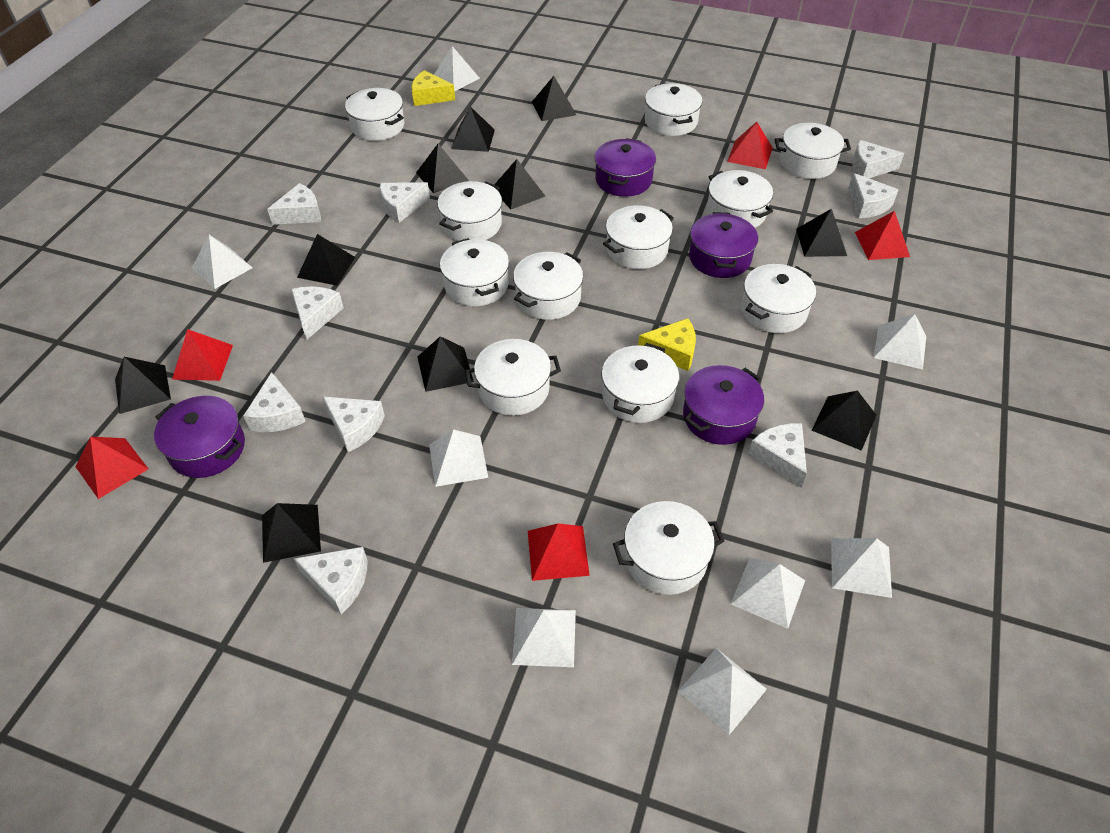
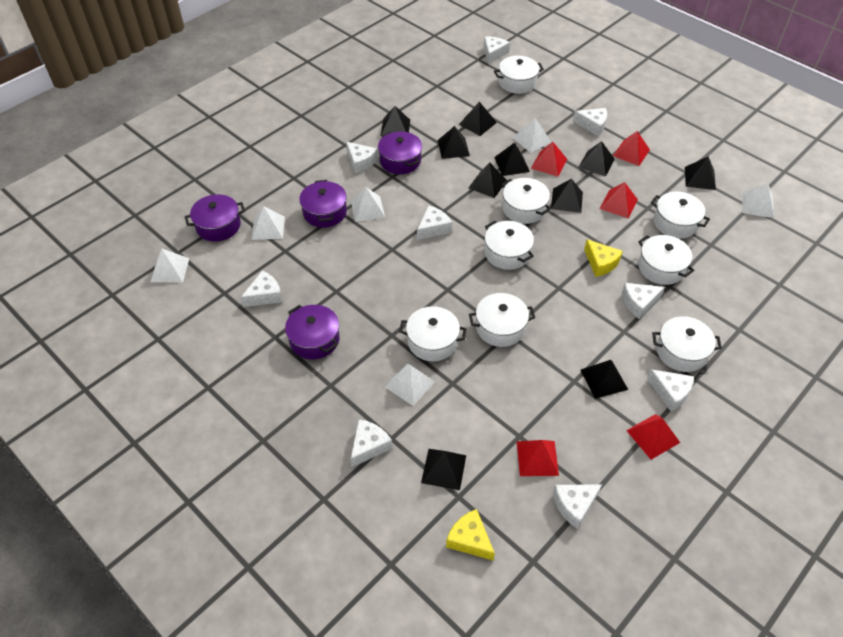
white pot: [345,88,404,141] [437,181,502,241] [440,238,509,306] [465,339,561,416] [513,252,583,320] [601,343,679,423] [603,205,674,269] [613,501,724,595] [645,83,702,136] [707,170,773,228] [741,264,816,333] [775,123,851,179] = 12 -> [399,306,466,361] [469,293,535,347] [485,221,534,270] [494,56,544,94] [501,178,551,224] [638,235,694,285] [651,192,710,239] [652,316,722,372] = 8
white pyramid: [192,235,253,289] [429,429,488,487] [434,46,480,91] [512,608,576,667] [678,648,767,735] [731,558,805,629] [831,538,892,598] [874,314,926,370] = 8 -> [151,249,189,283] [251,206,285,240] [351,187,385,222] [385,364,435,406] [513,118,551,153] [742,183,774,218] = 6

